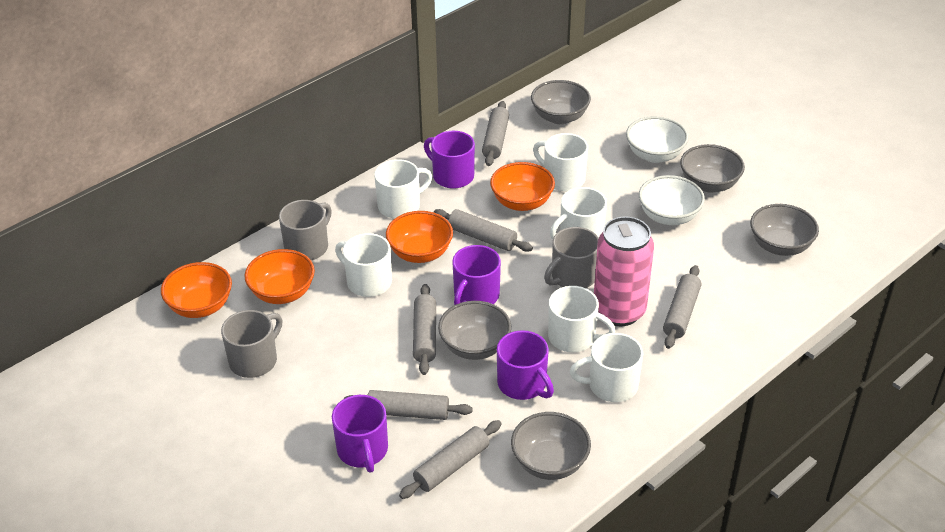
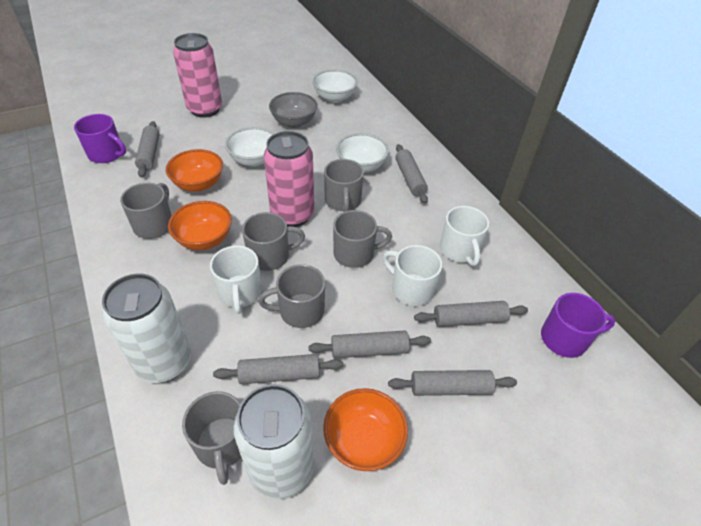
grey bowl: [438,301,511,360] [511,412,591,480] [531,80,591,124] [680,144,745,193] [750,204,819,256] = 5 -> [269,92,317,128] = 1
grey mug: [221,310,283,378] [279,200,332,260] [544,227,598,288] = 3 -> [120,183,172,239] [182,391,242,485] [242,212,305,271] [258,264,325,328] [324,159,364,212] [333,210,392,268] = 6
orange bowl: [161,262,232,318] [244,249,315,304] [386,211,453,263] [490,162,555,211] = 4 -> [166,149,223,191] [168,201,232,250] [323,388,408,471] = 3
pink can: [594,216,654,326] = 1 -> [173,33,222,118] [264,131,314,227] = 2
purple mug: [332,395,388,473] [424,131,475,189] [452,245,501,305] [497,330,554,400] = 4 -> [74,114,126,163] [541,293,616,358] = 2
white bowl: [626,116,689,163] [639,175,705,225] = 2 -> [225,127,274,167] [312,69,358,103] [336,133,389,173] = 3
white can: none = 0 -> [102,274,191,383] [234,384,314,499] = 2
white mug: [335,233,392,297] [374,159,432,219] [533,133,588,191] [548,286,615,352] [550,187,607,239] [570,333,643,402] = 6 -> [210,245,262,314] [383,245,442,306] [440,206,489,266] = 3

